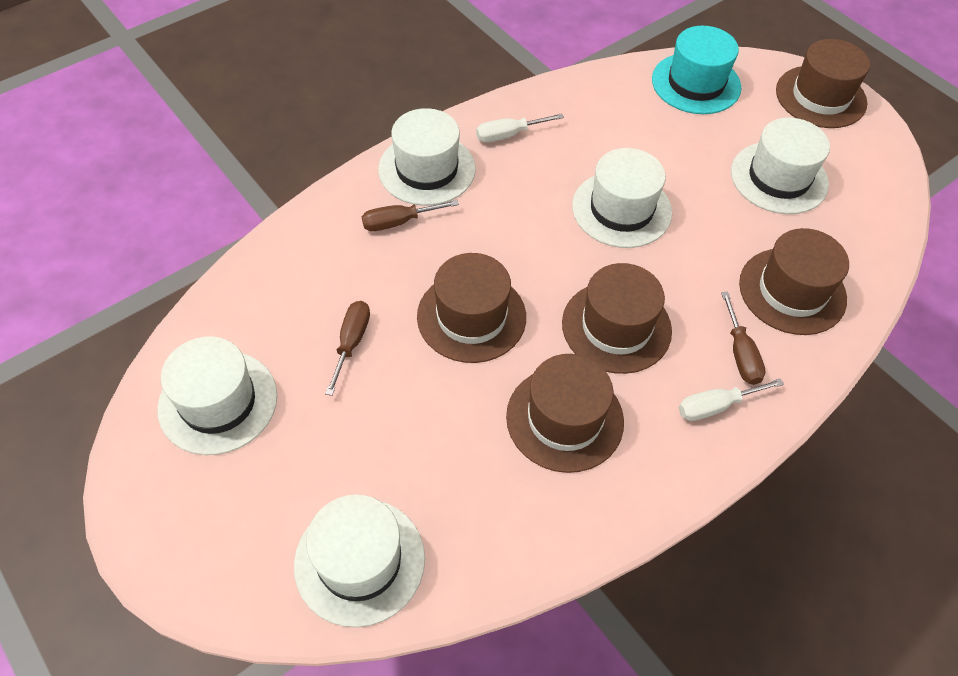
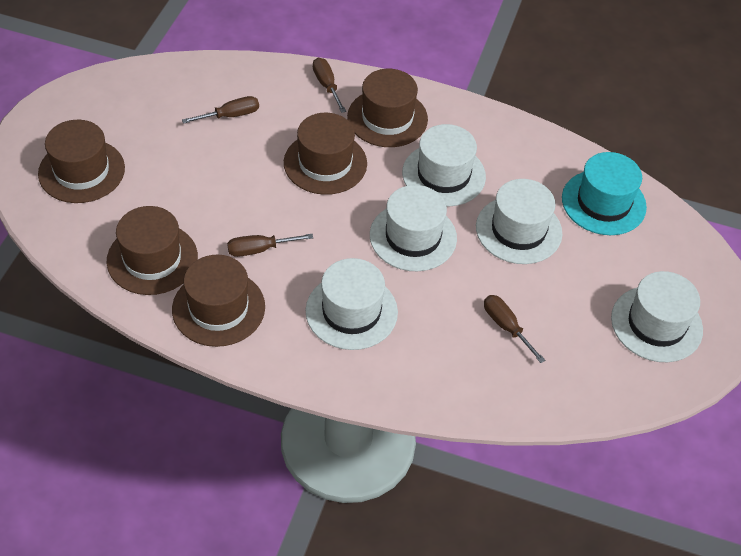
brown screwdriver: [325,301,370,396] [362,200,459,231] [721,292,765,385] = 3 -> [182,96,259,124] [227,234,313,257] [313,58,346,113] [484,295,545,363] = 4
white screwdriver: [476,113,564,143] [679,378,784,421] = 2 -> none = 0

